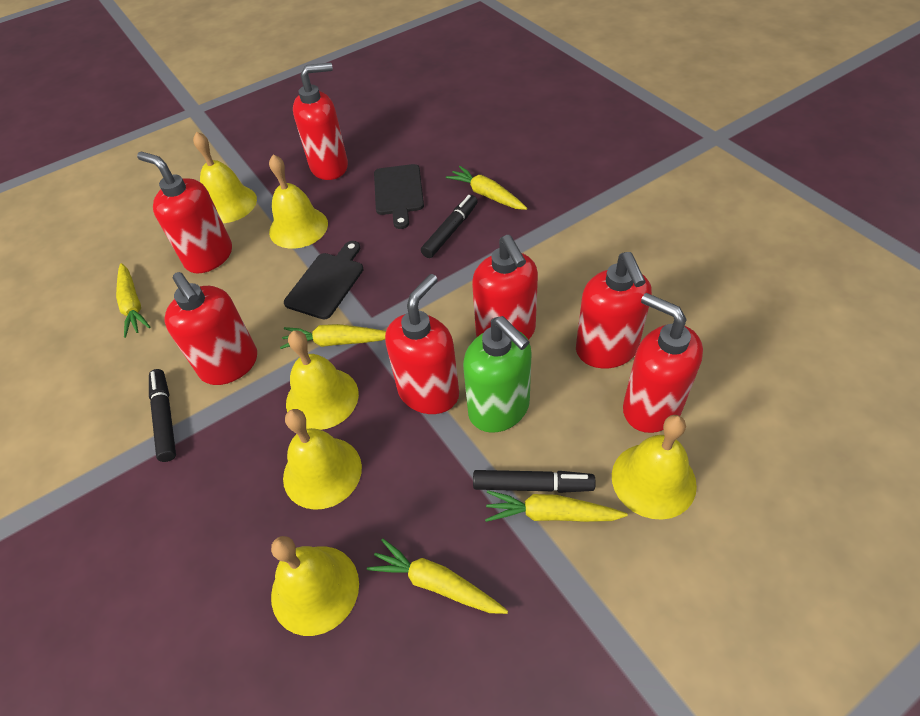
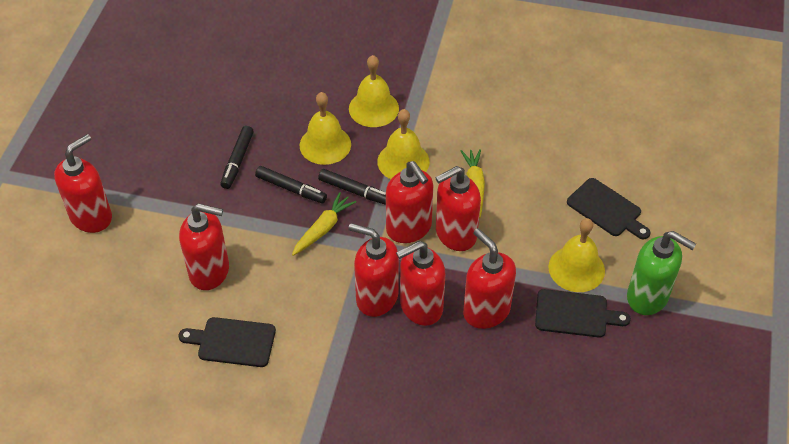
black cutting board: [284,241,364,319] [374,164,424,229] = 2 -> [179,317,276,367] [535,289,631,337] [567,178,651,239] = 3
yellow bell: [193,132,257,223] [269,154,328,249] [271,536,359,636] [283,409,362,510] [286,331,359,430] [612,415,697,520] = 6 -> [300,92,351,165] [349,55,399,127] [377,109,430,179] [548,218,605,292] = 4
yellow carrot: [116,263,151,338] [280,324,386,349] [367,538,508,614] [446,166,527,210] [485,490,628,522] = 5 -> [292,192,356,256] [461,149,485,218] = 2

